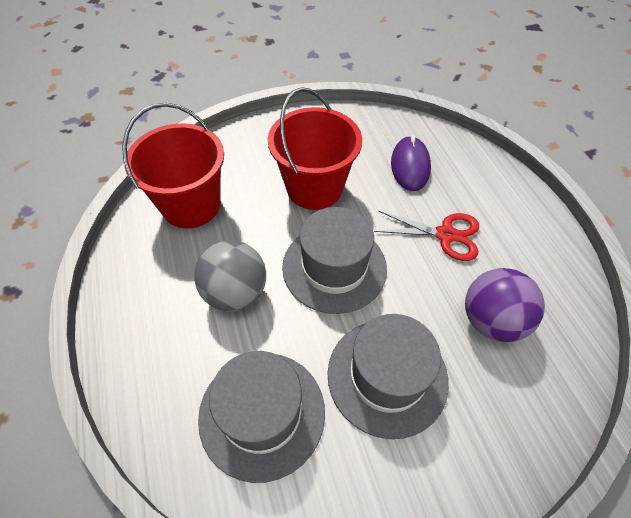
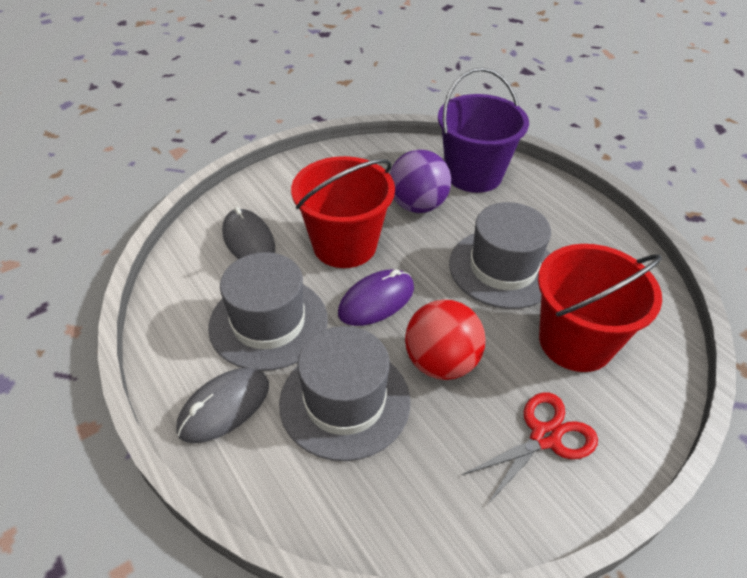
grey ball: [194,240,266,311] = 1 -> none = 0
grey mouse: none = 0 -> [176,368,269,443] [222,207,275,259] = 2
purple bucket: none = 0 -> [438,68,529,193] = 1
red ball: none = 0 -> [405,300,486,380] = 1

